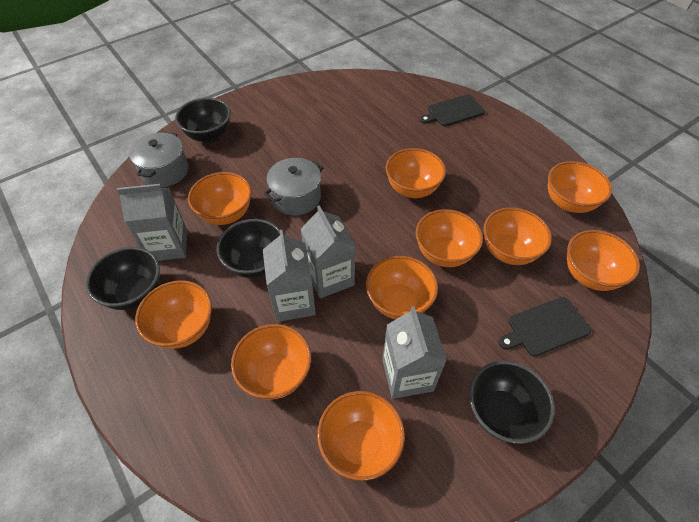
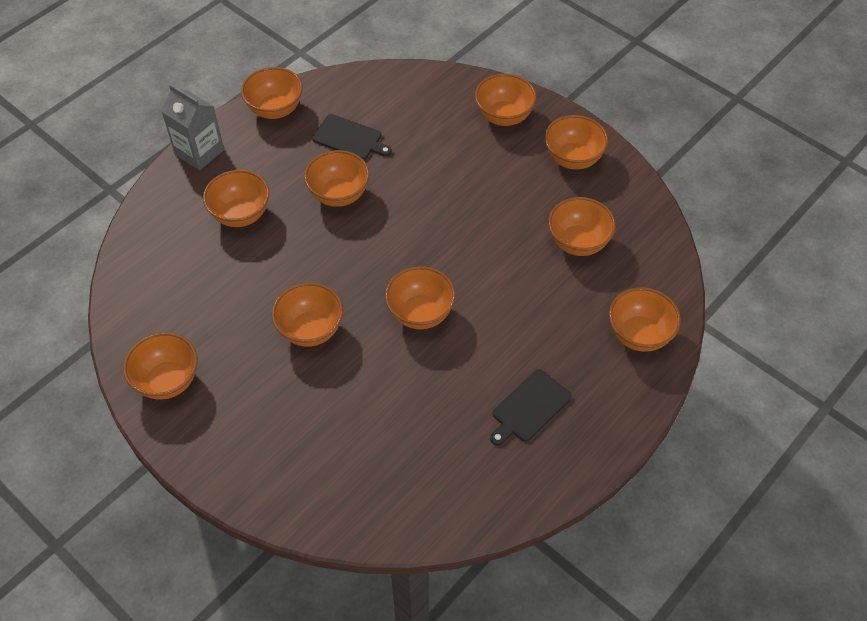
black bowl: [86,247,160,310] [175,98,231,143] [216,219,280,278] [469,361,555,444] = 4 -> none = 0
grey carton: [117,184,187,261] [263,230,316,322] [301,205,355,298] [382,306,447,399] = 4 -> [161,84,224,171] = 1
grey pot: [129,132,189,187] [264,158,323,216] = 2 -> none = 0

